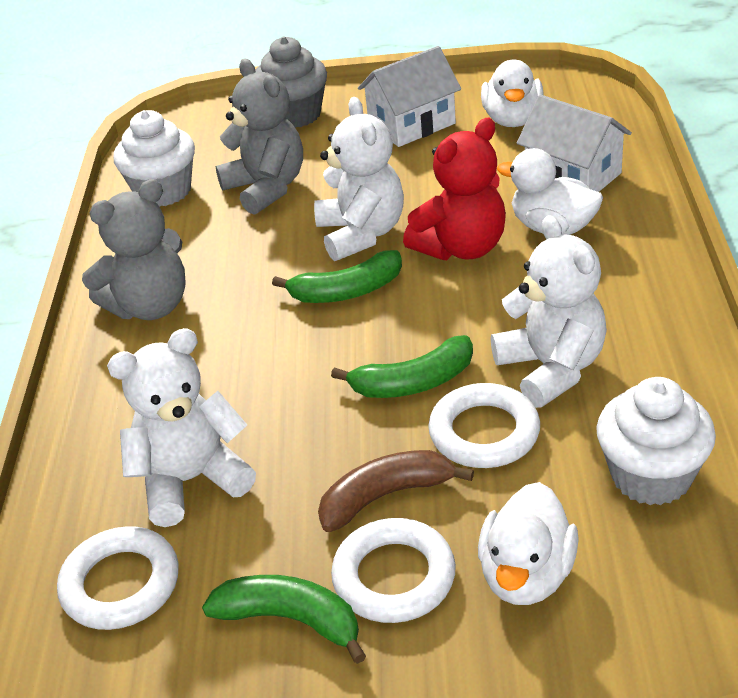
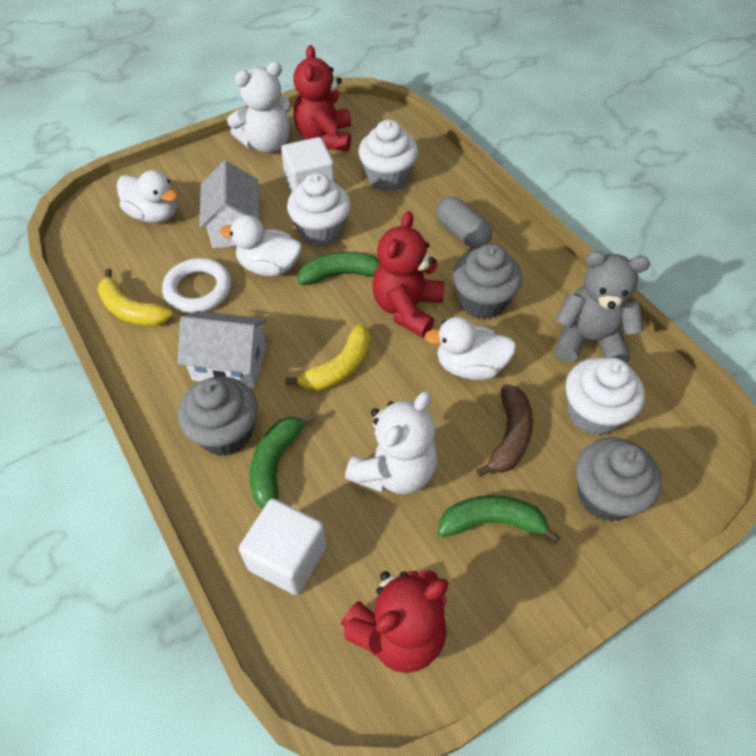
grey capsule: none = 0 -> [437,197,492,249] = 1
grey cupcake: [255,36,327,128] = 1 -> [178,376,258,456] [453,244,522,319] [576,438,662,522] = 3
grey teddy bear: [82,179,185,320] [216,59,303,215] = 2 -> [555,251,650,363] = 1
red teddy bear: [403,118,506,260] = 1 -> [293,45,351,151] [341,570,449,673] [372,211,445,337] = 3
white cube: none = 0 -> [239,499,327,595] [281,137,335,193] = 2
white cupcake: [114,110,195,207] [596,377,716,505] = 2 -> [287,173,351,247] [358,120,418,192] [566,357,645,436] = 3
white ring: [57,526,179,630] [331,518,456,623] [428,383,540,468] = 3 -> [162,258,232,313] = 1
white teddy bear: [107,328,256,527] [314,97,404,261] [491,215,607,408] = 3 -> [227,61,291,153] [345,391,437,494] = 2
yellow banana: none = 0 -> [97,269,173,326] [285,324,370,391] = 2

